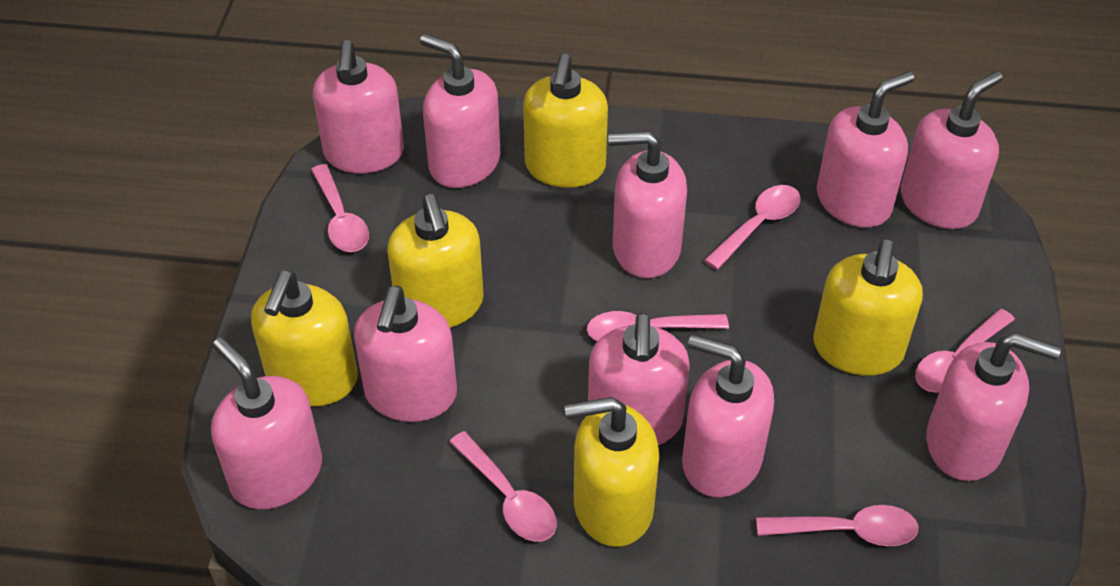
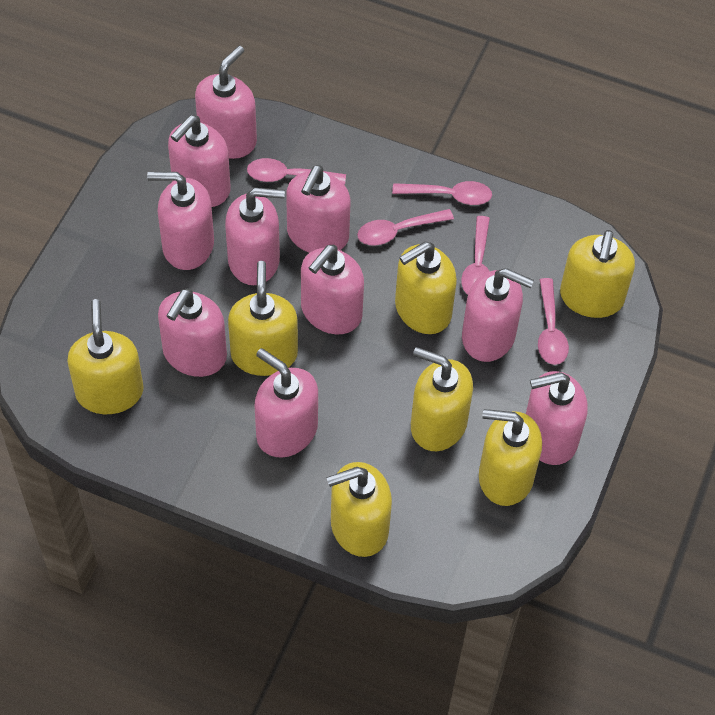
pink spoon: [311,164,369,252] [449,431,557,542] [587,311,729,341] [704,185,800,270] [756,505,919,546] [915,309,1015,393] = 6 -> [247,158,346,185] [357,209,454,245] [392,181,492,205] [461,216,490,295] [538,278,569,365] = 5
yellow soap dispenser: [251,270,358,406] [387,194,484,328] [523,54,608,188] [564,397,659,547] [813,240,923,376] = 5 -> [67,299,144,414] [228,261,298,376] [326,462,392,557] [395,242,457,334] [411,347,473,451] [479,409,542,506] [560,230,635,318] = 7

